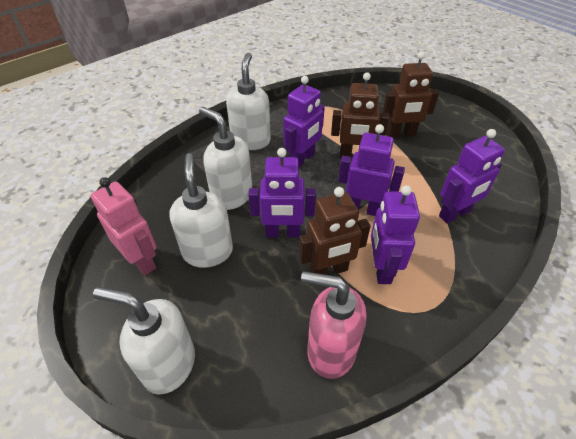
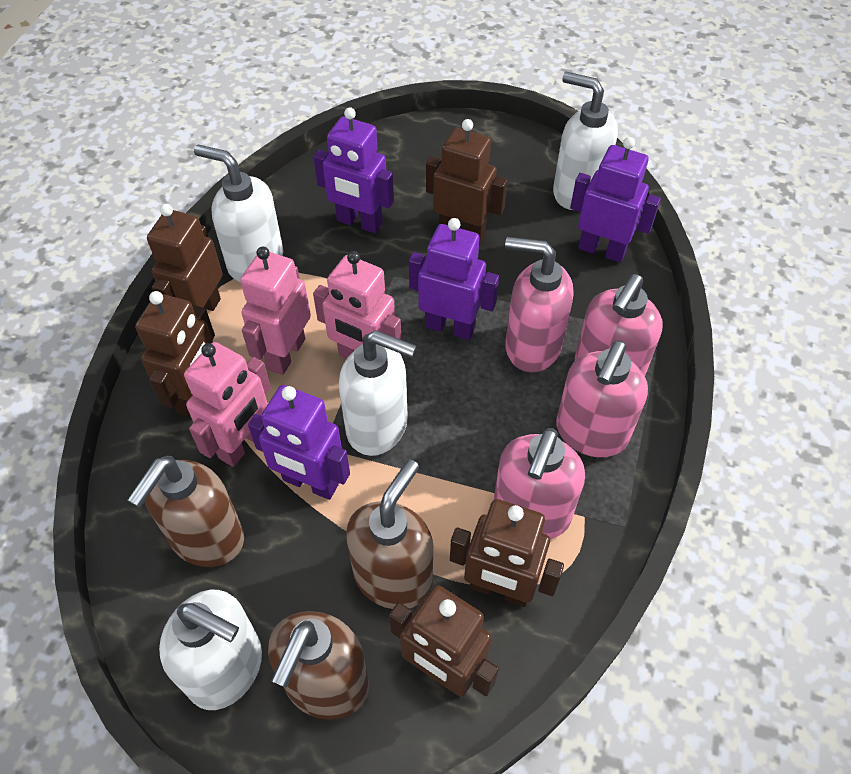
brown robot: [299,187,371,275] [331,72,389,158] [382,52,439,138] = 3 -> [135,291,215,417] [147,204,223,311] [389,585,499,696] [426,119,508,245] [450,499,564,607] = 5
brown soap dispenser: none = 0 -> [127,456,244,567] [268,611,369,720] [346,459,433,609] = 3
pink robot: [91,177,156,275] = 1 -> [184,342,271,467] [240,247,311,375] [313,251,401,359] = 3
pink soap dispenser: [301,271,366,379] = 1 -> [494,428,585,539] [505,237,573,372] [556,340,648,457] [575,274,662,376] = 4
purple robot: [248,148,316,237] [283,76,325,167] [338,124,405,216] [371,185,420,284] [439,129,505,224] = 5 -> [248,385,350,500] [313,107,394,233] [409,218,499,340] [570,137,661,263] = 4

